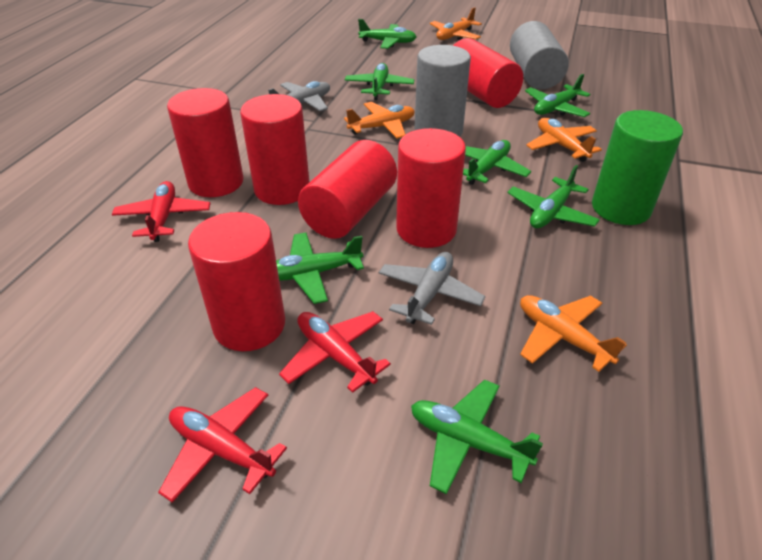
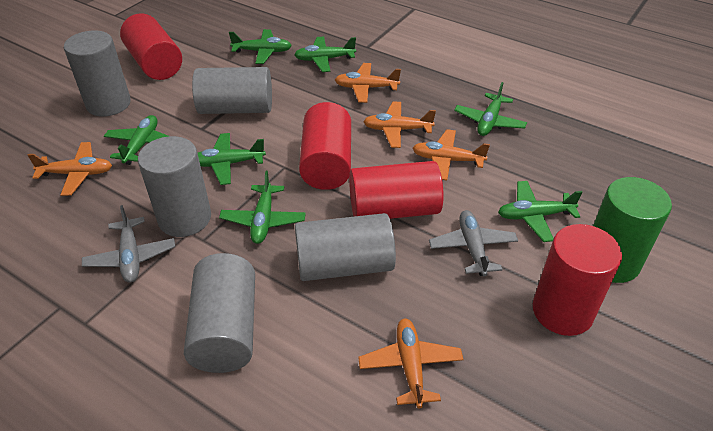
grey cylinder: [414,45,471,137] [510,21,569,89] = 2 -> [64,31,131,116] [138,136,211,237] [184,253,255,373] [192,67,272,114] [295,213,396,281] = 5
orange plane: [344,102,415,139] [430,7,482,40] [520,295,627,372] [526,118,602,162] = 4 -> [27,142,112,196] [335,63,401,103] [358,319,464,409] [363,102,436,148] [413,129,490,181] = 5
red cylinder: [167,88,243,197] [188,212,285,351] [240,94,309,205] [298,140,397,239] [396,128,466,248] [453,38,523,108] = 6 -> [120,13,182,80] [299,102,351,190] [349,161,444,219] [533,224,622,336] = 4
red plane: [112,181,211,242] [158,387,287,503] [279,311,391,393] = 3 -> none = 0

